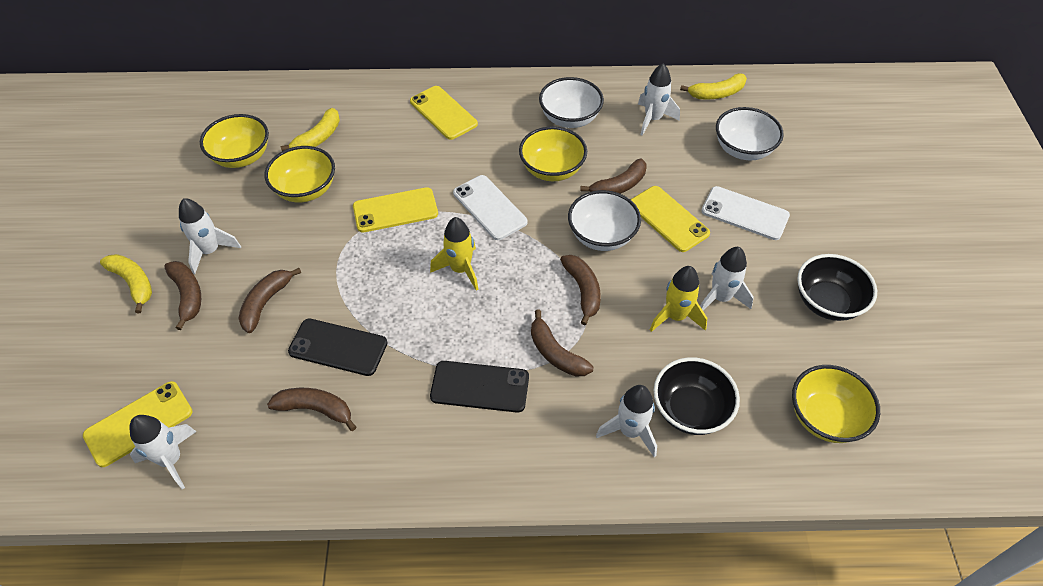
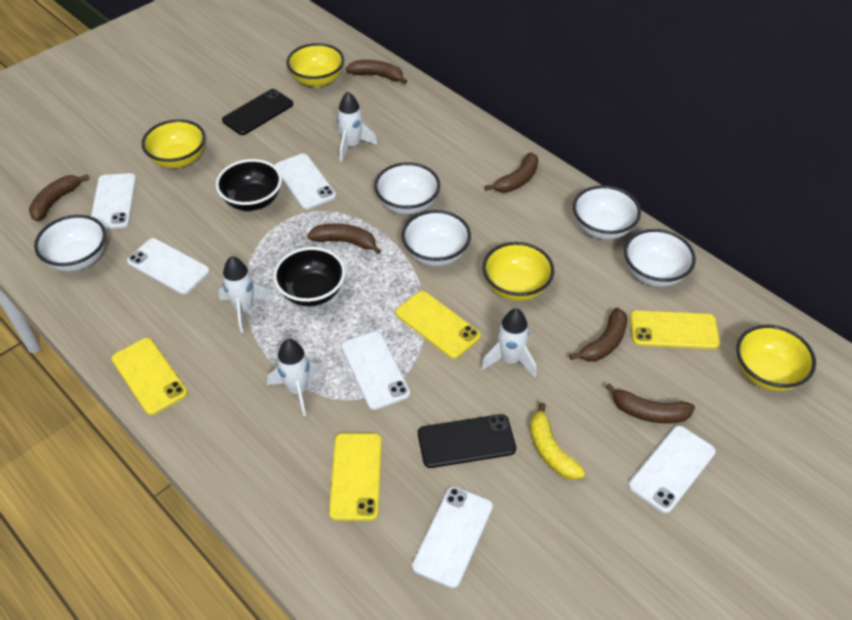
white bowl: [539,77,604,128] [568,190,641,251] [716,107,784,160] = 3 -> [34,215,106,271] [374,162,440,215] [402,210,471,266] [573,185,641,240] [624,229,696,287] = 5
white phone: [453,175,528,240] [702,186,790,240] = 2 -> [91,173,136,229] [127,238,210,294] [275,154,336,209] [341,331,410,410] [412,486,493,588] [629,425,716,513] = 6
white rocket: [129,415,196,489] [179,198,241,274] [596,385,657,457] [638,64,680,136] [700,247,754,311] = 5 -> [218,256,272,333] [267,339,322,416] [337,92,378,162] [481,309,536,377] = 4
yellow banana: [100,254,152,314] [280,108,340,151] [680,73,747,99] = 3 -> [530,403,586,480] = 1
yellow rocket: [430,217,478,291] [650,266,707,332] = 2 -> none = 0

